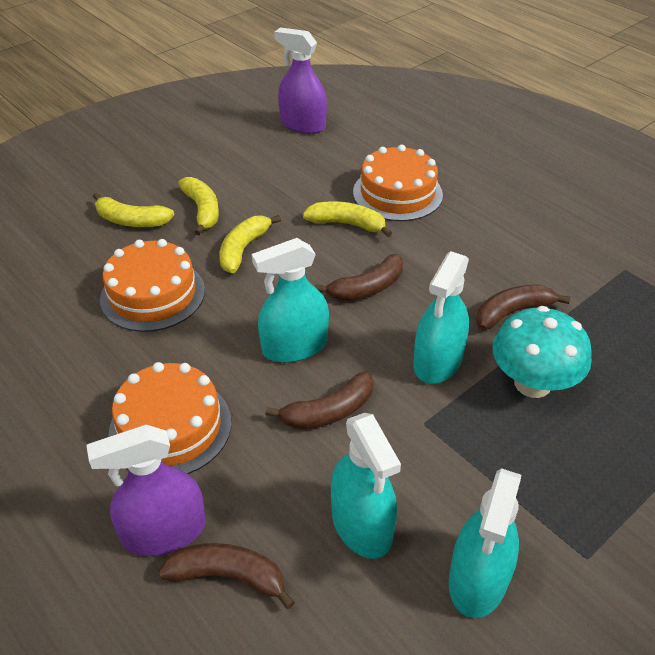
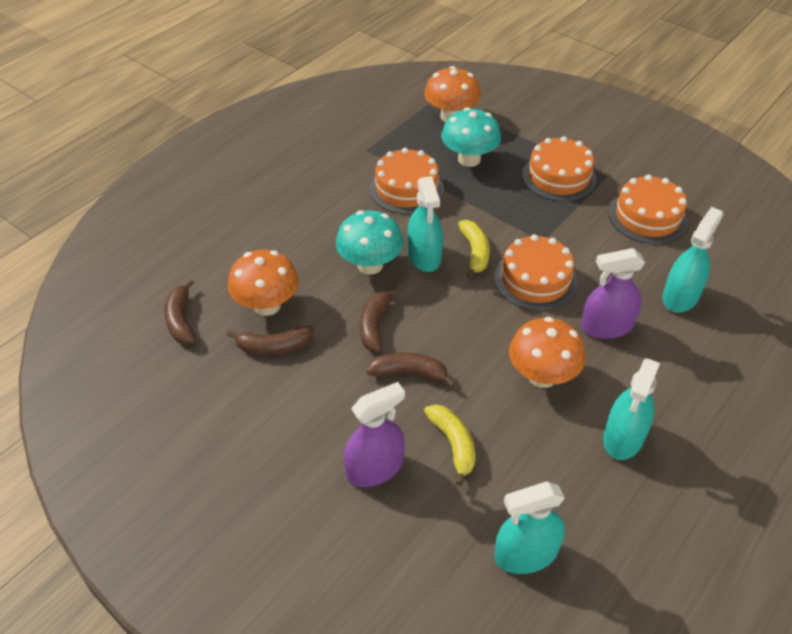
orange cake: [100,239,205,332] [108,362,231,474] [353,145,443,221] = 3 -> [369,148,444,214] [494,234,578,311] [522,136,597,201] [609,174,688,244] = 4
orange mushroom: none = 0 -> [228,249,299,316] [424,66,481,122] [509,317,585,388] = 3
turquoise mushroom: [493,306,592,398] = 1 -> [336,210,403,275] [442,107,501,167] = 2
yellow banana: [93,193,174,227] [178,177,219,235] [219,215,281,273] [303,201,392,237] = 4 -> [424,404,475,486] [458,220,490,278] = 2

